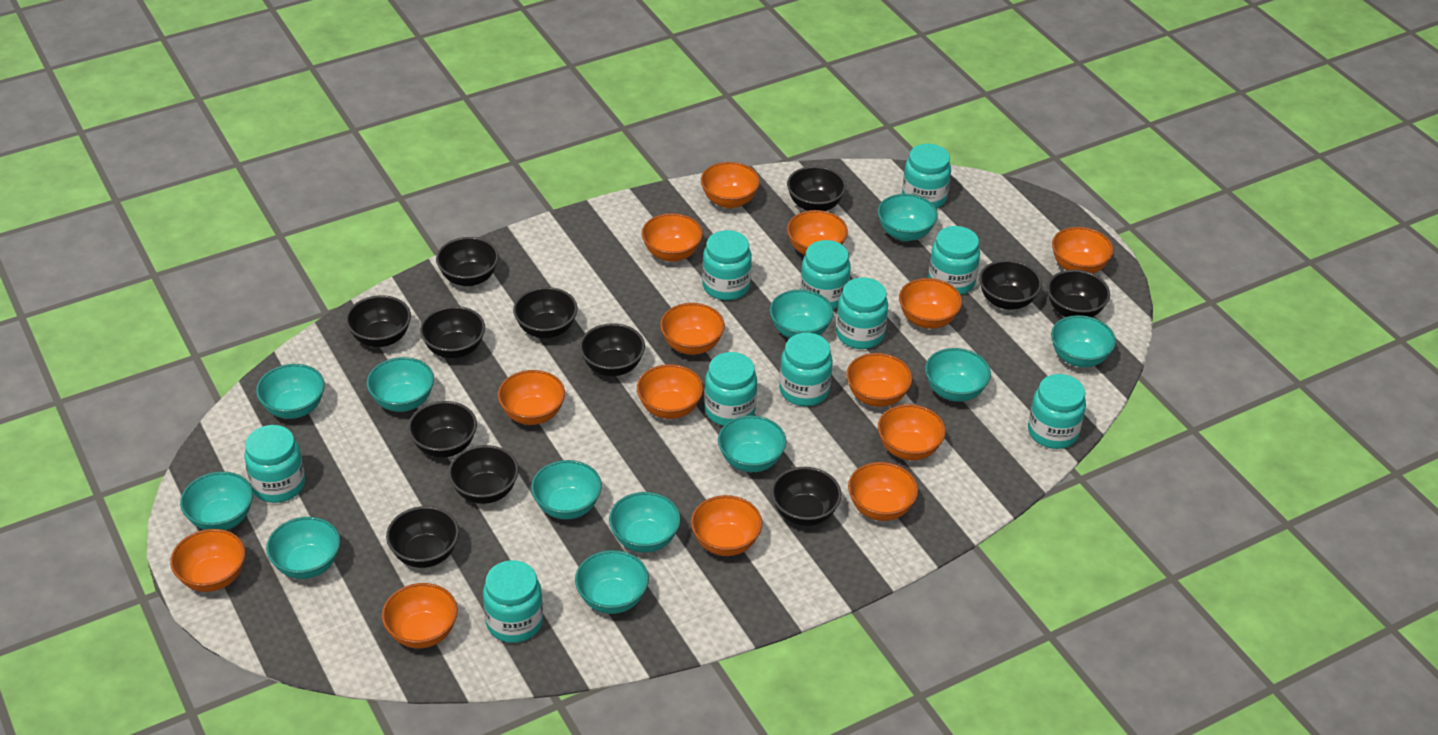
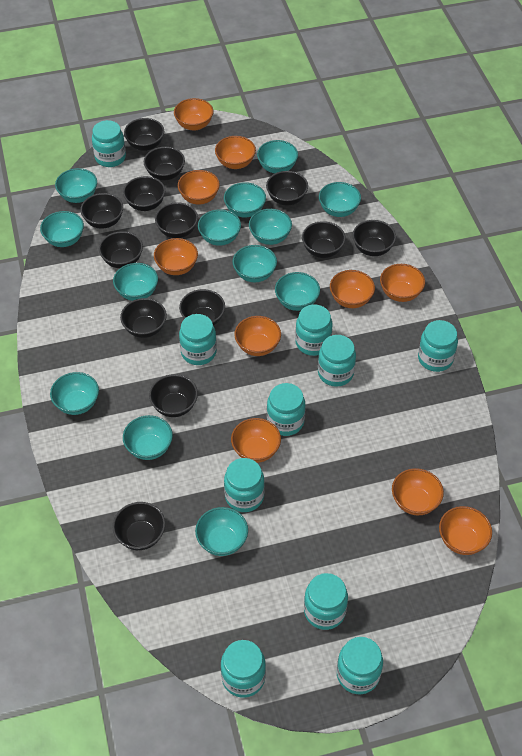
black bowl: [346,295,411,347] [386,506,459,568] [408,401,477,458] [420,306,485,359] [436,237,499,286] [448,445,519,504] [513,287,578,338] [580,323,645,376] [771,467,842,526] [787,166,846,211] [979,260,1042,310] [1047,270,1110,317] = 12 -> [80,193,123,229] [99,231,143,268] [112,502,165,550] [120,298,167,338] [123,176,165,211] [124,118,164,151] [144,147,185,180] [149,374,198,417] [155,202,198,238] [179,289,225,326] [266,171,308,206] [302,221,346,258] [352,220,396,256] = 13
orange bowl: [170,529,245,592] [382,583,458,648] [498,370,565,425] [637,364,703,419] [642,213,703,262] [660,303,725,355] [691,495,762,556] [701,162,760,208] [787,210,848,255] [846,353,912,407] [848,462,918,521] [878,404,946,460] [899,278,962,329] [1052,227,1114,274] = 14 -> [154,238,198,275] [174,98,214,131] [178,170,220,205] [215,136,256,169] [231,418,281,463] [234,316,281,356] [330,270,375,308] [380,264,425,302] [392,468,444,515] [439,506,492,555] = 10
turquoise bowl: [180,471,253,530] [256,364,325,419] [266,517,340,579] [367,357,434,412] [531,460,602,519] [575,550,649,614] [609,492,681,553] [718,415,786,472] [770,289,834,338] [878,194,938,241] [925,348,991,402] [1051,315,1116,367] = 12 -> [40,211,84,247] [50,372,99,415] [55,168,97,203] [113,263,158,301] [123,415,173,460] [195,507,248,556] [198,209,241,246] [224,182,266,218] [233,245,277,282] [249,209,292,245] [257,140,298,173] [275,272,320,311] [319,182,361,217] = 13

